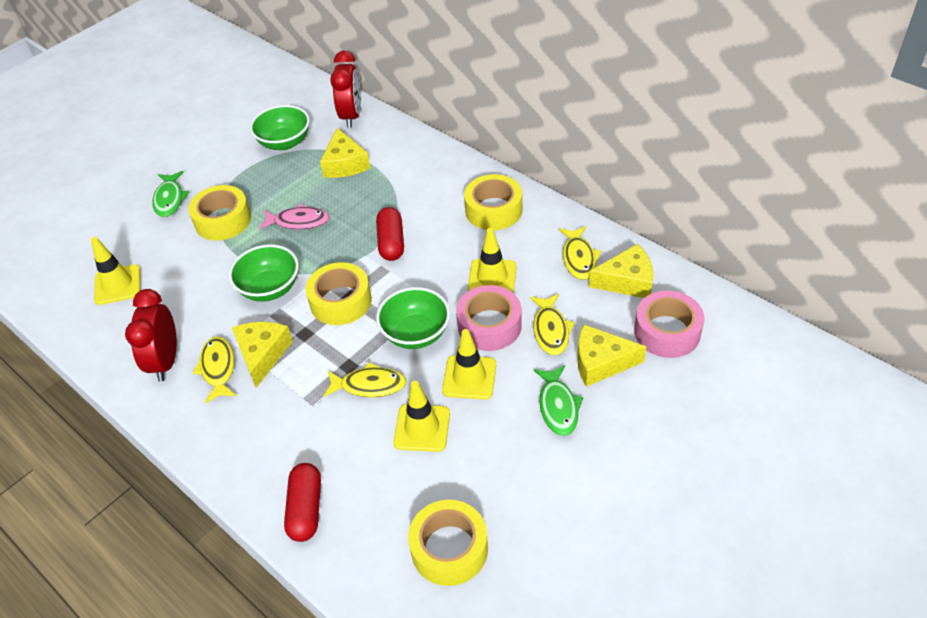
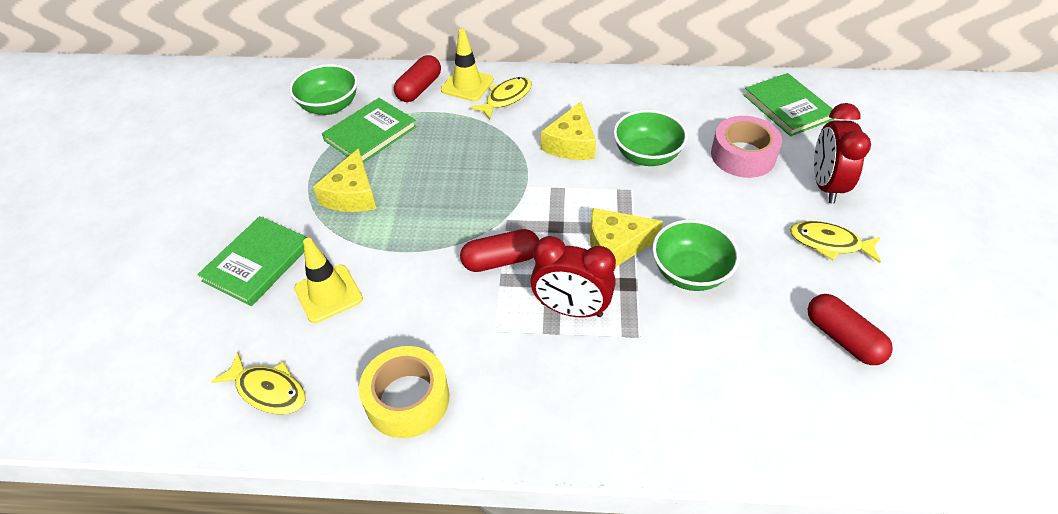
green book: none = 0 -> [197,216,308,306] [322,98,417,163] [744,73,835,136] = 3
green fish: [153,171,189,217] [534,365,583,436] = 2 -> none = 0
pink fish: [259,204,330,230] = 1 -> none = 0
pink tape: [456,285,522,351] [634,291,704,358] = 2 -> [711,116,782,178] = 1
red capsule: [284,463,321,542] [376,207,404,261] = 2 -> [394,55,441,102] [460,229,539,272] [808,294,893,365] = 3
yellow cheese: [232,322,293,388] [320,128,370,178] [577,325,647,387] [589,244,654,298] = 4 -> [313,148,376,212] [541,102,596,160] [590,208,663,267] = 3
yellow fish: [193,337,236,403] [323,362,406,397] [530,294,575,355] [559,226,601,280] = 4 -> [211,352,306,414] [470,77,532,119] [790,221,881,263] = 3
yellow tape: [189,185,251,241] [306,262,372,325] [408,500,488,586] [464,174,522,230] = 4 -> [359,346,449,438] = 1
yellow traffic cone: [91,237,141,305] [393,381,450,452] [442,329,496,400] [468,228,516,292] = 4 -> [294,238,363,323] [441,29,494,101] = 2

